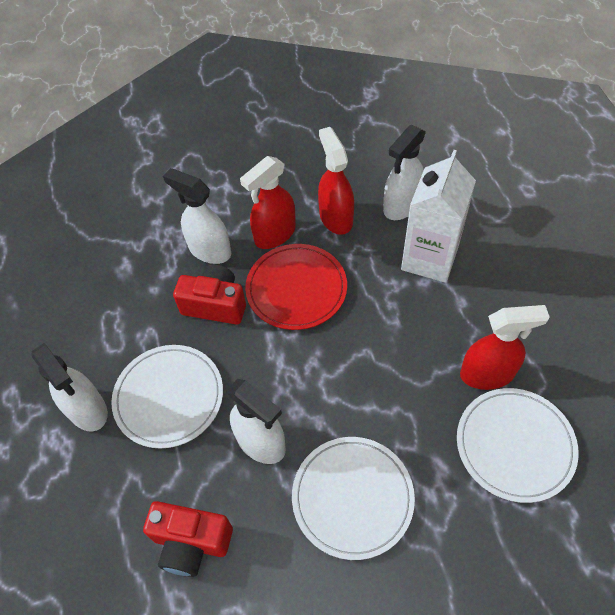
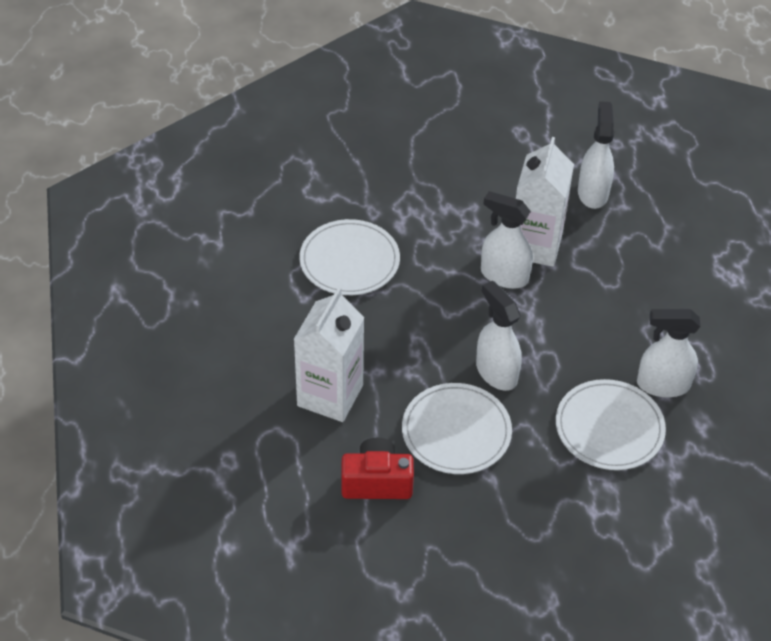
red camera: [143,501,233,577] [173,264,246,325] = 2 -> [341,438,414,499] = 1
red plate: [245,244,347,330] = 1 -> none = 0
red spray bottle: [240,156,296,249] [318,127,354,235] [460,305,550,390] = 3 -> none = 0
white carton: [401,150,476,283] = 1 -> [294,287,364,422] [516,137,574,267] = 2

